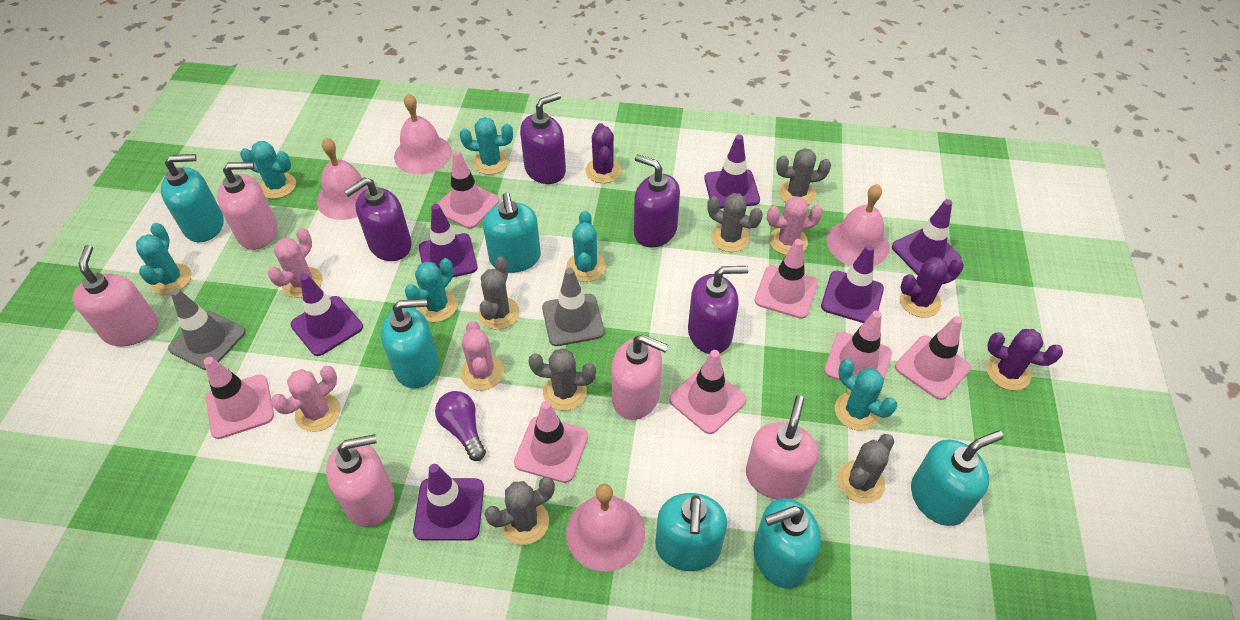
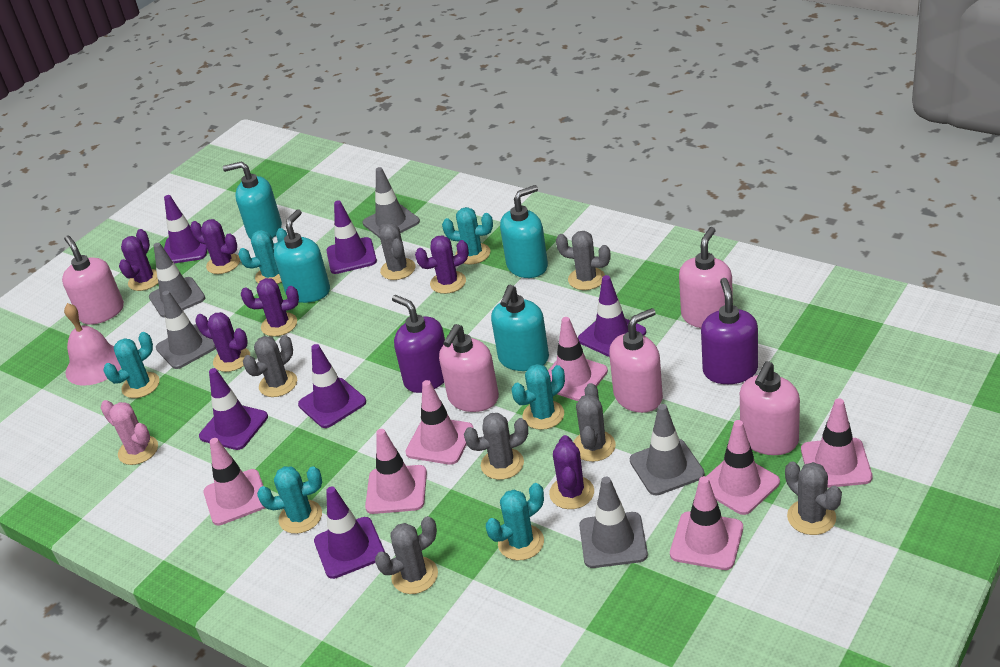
grey cactus: [478,256,520,330] [485,477,555,545] [529,348,596,411] [707,193,763,252] [776,148,831,205] [837,434,894,503] = 6 -> [243,335,297,397] [375,516,438,594] [379,223,415,280] [464,413,528,480] [556,231,611,290] [573,383,616,462] [785,462,842,535] = 7
grey traffic cone: [168,288,246,370] [542,267,605,346] = 2 -> [149,243,205,318] [156,291,216,369] [363,167,420,238] [579,477,648,568] [630,404,705,495] = 5
pink bell: [317,138,368,220] [394,93,452,174] [566,484,645,572] [826,184,890,266] = 4 -> [64,303,121,386] = 1
pink cactus: [268,228,323,298] [271,366,340,432] [461,321,504,391] [767,196,823,255] = 4 -> [101,400,158,465] = 1
purple cactus: [585,123,621,183] [900,257,964,318] [986,329,1063,390] = 3 -> [119,229,158,291] [190,219,240,274] [195,312,250,372] [241,278,299,337] [415,235,469,294] [549,435,594,509] = 6
purple light bulb: [435,391,486,461] = 1 -> none = 0
purple soap dispenser: [344,177,412,261] [520,93,566,184] [634,154,680,248] [688,266,748,354] = 4 -> [392,295,445,393] [701,278,758,384] = 2
turquoise soap dispenser: [161,154,224,242] [381,299,439,389] [483,193,541,273] [655,493,727,571] [753,498,821,589] [911,431,1004,526] = 6 -> [223,161,282,239] [274,209,330,303] [491,285,549,371] [500,185,548,278] = 4

